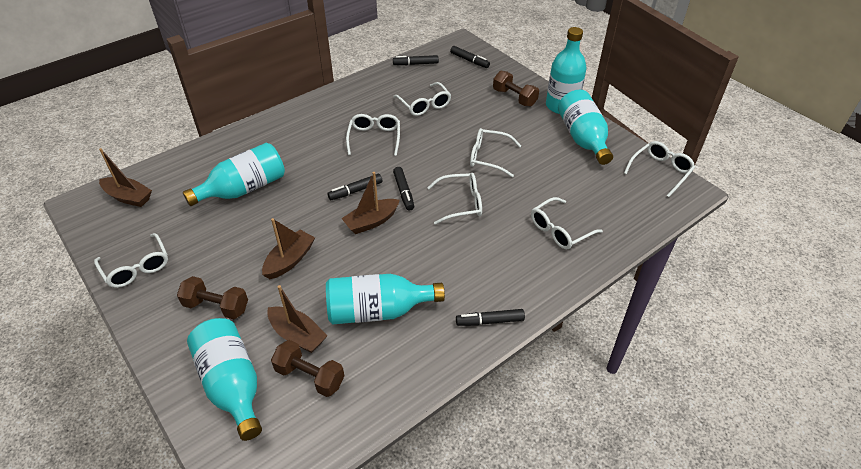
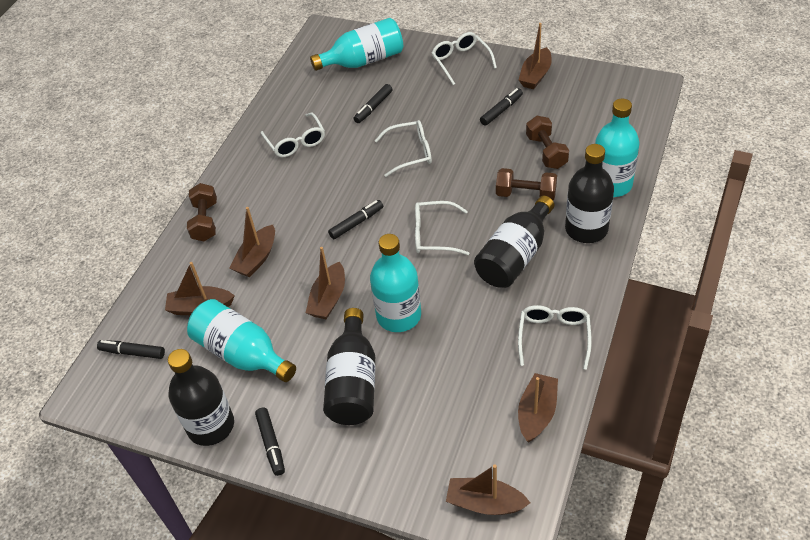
black bottle: none = 0 -> [168,349,234,446] [323,308,375,425] [474,196,554,288] [565,144,614,243] = 4
brown boat: [99,148,152,207] [262,218,315,279] [267,285,327,353] [341,172,400,234] = 4 -> [165,262,234,315] [230,207,275,277] [306,247,345,319] [446,464,530,515] [518,373,558,443] [519,23,552,89] = 6
turquoise bottle: [183,142,285,206] [187,318,262,441] [326,274,445,324] [546,27,586,114] [558,90,613,165] = 5 -> [187,299,296,382] [310,18,403,71] [370,234,421,332] [595,99,640,197] = 4
white glasses: [94,233,168,288] [346,114,400,156] [393,82,451,116] [427,173,482,225] [470,128,521,177] [531,197,603,249] [624,141,695,197] = 7 -> [261,113,325,157] [375,120,432,177] [415,201,469,255] [432,32,497,85] [518,305,592,370] = 5

